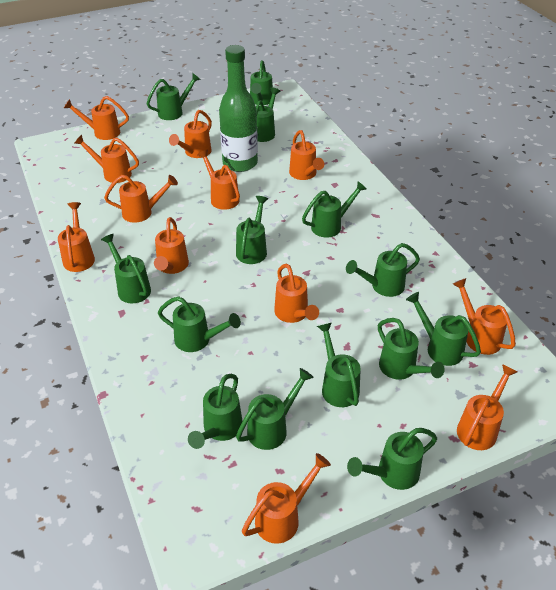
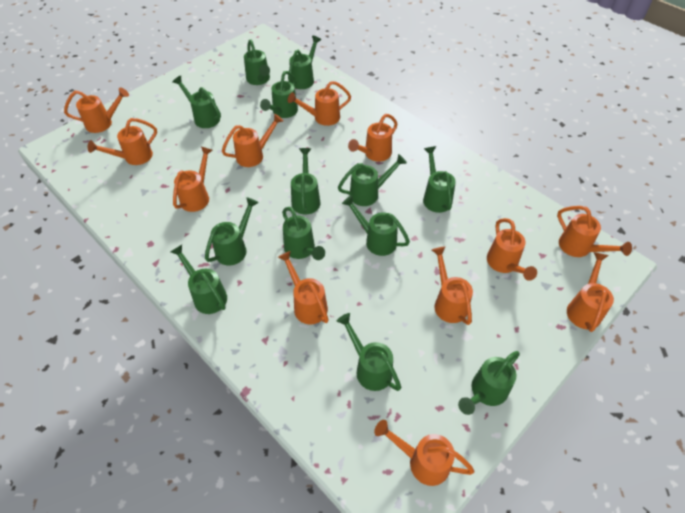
green bottle: [219,45,258,172] = 1 -> none = 0
green watering can: [101,234,151,303] [147,73,201,120] [158,296,241,352] [188,374,242,449] [236,196,268,264] [236,368,314,450] [250,60,273,105] [256,87,280,142] [302,181,367,237] [317,323,361,407] [346,243,420,297] [347,428,437,490] [378,318,445,379] [406,292,481,366] = 14 -> [171,245,227,314] [172,76,221,128] [205,197,259,265] [244,40,270,85] [260,71,298,118] [282,207,325,260] [288,36,321,89] [291,148,320,215] [337,313,401,391] [338,154,407,206] [342,195,410,256] [423,146,456,213] [458,351,520,415] = 13

